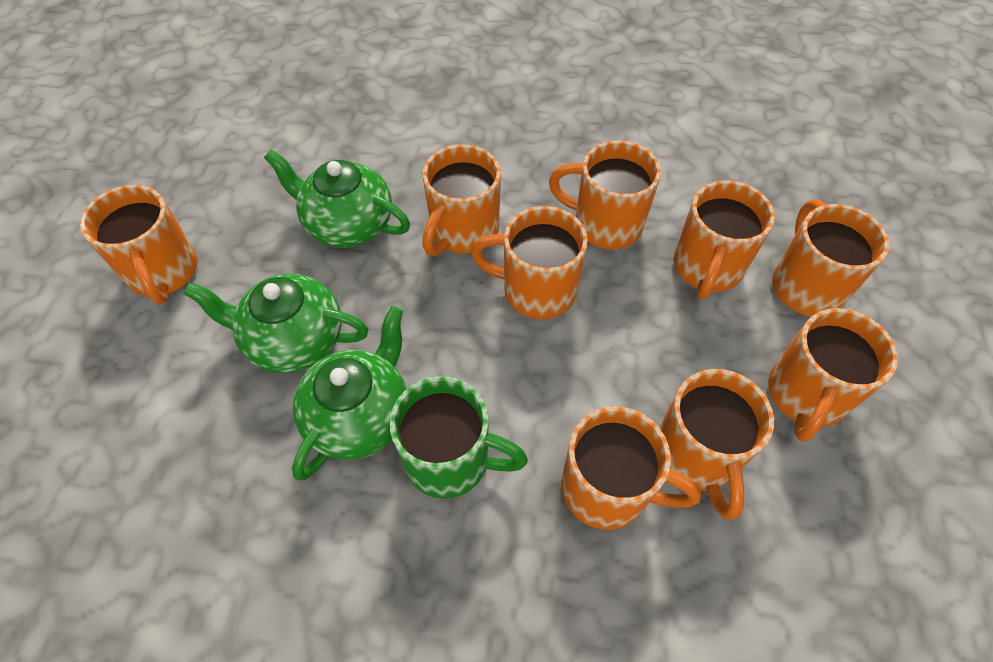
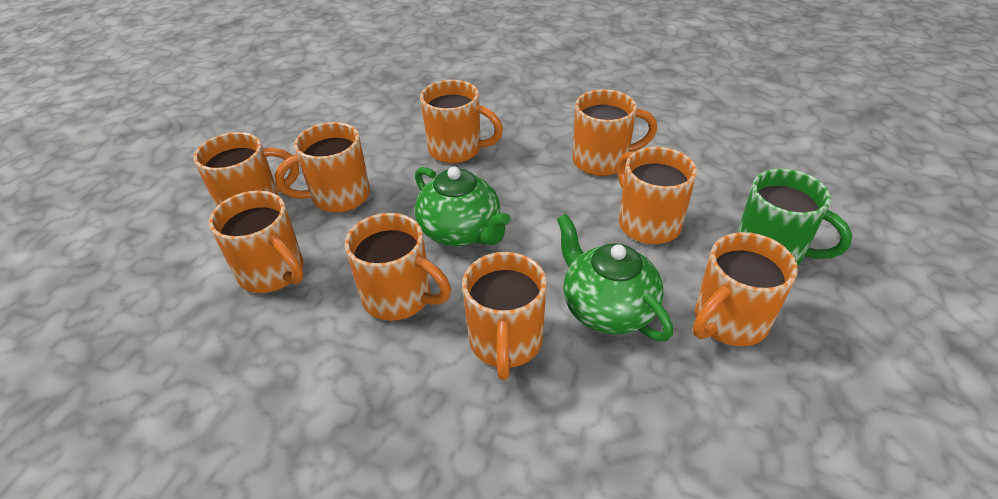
green teapot: [184,274,369,373] [264,150,410,248] [292,306,407,481] = 3 -> [415,166,511,246] [557,214,673,341] = 2

